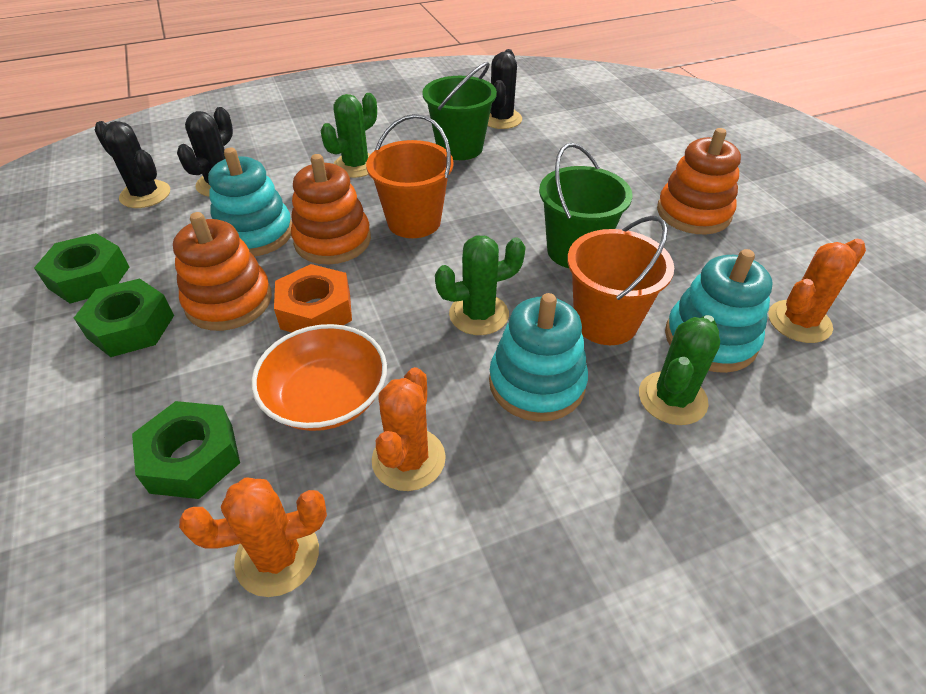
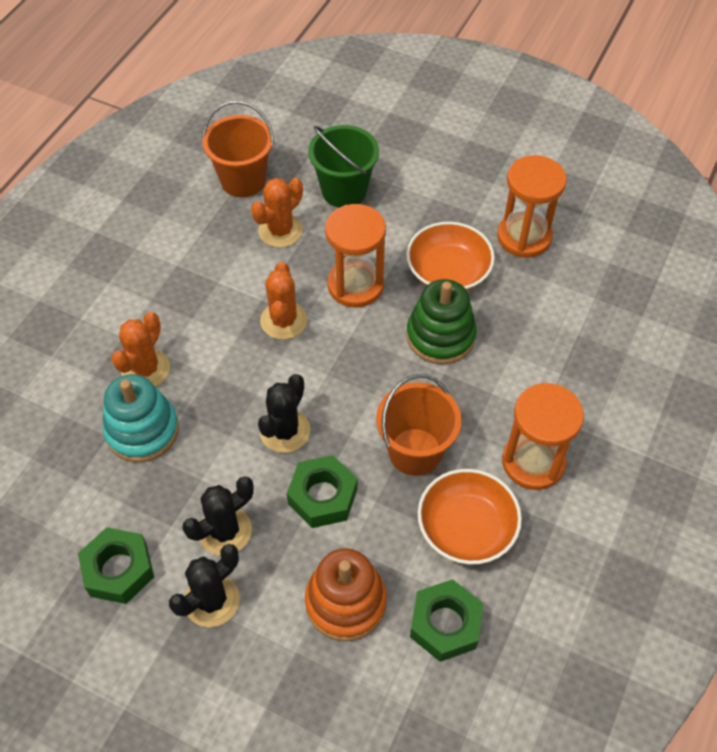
green bucket: [422,62,497,160] [539,143,633,268] = 2 -> [308,125,379,208] = 1
green cactus: [321,93,377,178] [435,235,526,335] [639,315,720,425] = 3 -> none = 0
green stacking toy: none = 0 -> [406,279,477,365] = 1
orange bowl: [251,324,387,431] = 1 -> [406,222,495,290] [418,469,522,565] = 2
orange hourglass: none = 0 -> [325,204,386,307] [497,155,567,258] [502,383,584,490] = 3
orange nut: [274,264,352,332] = 1 -> none = 0
orange stacking toy: [173,212,272,331] [291,154,371,265] [657,128,741,234] = 3 -> [305,548,387,642] = 1
turquoise stacking toy: [208,148,292,256] [489,293,588,422] [665,249,773,373] = 3 -> [103,374,179,462] = 1

